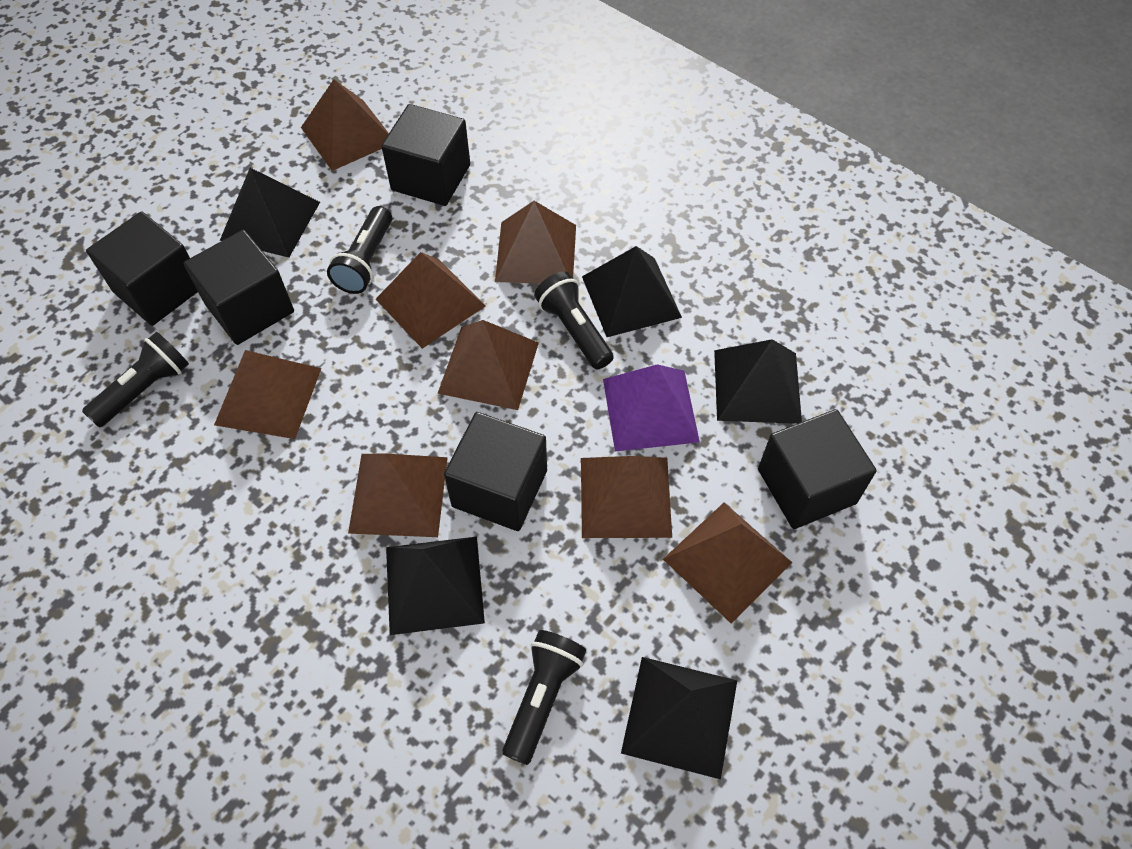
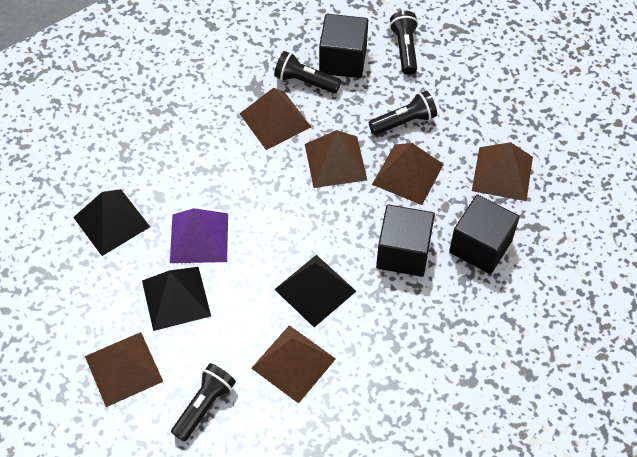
black cube: [86,211,198,326] [183,230,294,345] [381,104,470,206] [444,412,547,531] [758,409,877,529] = 5 -> [319,14,368,78] [376,204,435,277] [449,194,520,274] = 3
black pyramid: [220,168,320,257] [386,537,485,635] [582,246,682,337] [621,657,737,779] [714,339,802,424] = 5 -> [73,189,150,256] [142,267,211,331] [274,255,356,327] = 3
brown pyramid: [214,350,322,439] [301,79,389,171] [348,453,448,537] [376,252,486,349] [437,320,539,410] [495,201,576,284] [581,456,672,538] [663,502,792,623] = 8 -> [85,332,163,407] [240,88,311,150] [251,325,336,404] [305,130,367,188] [372,143,444,205] [472,142,533,201] = 6

